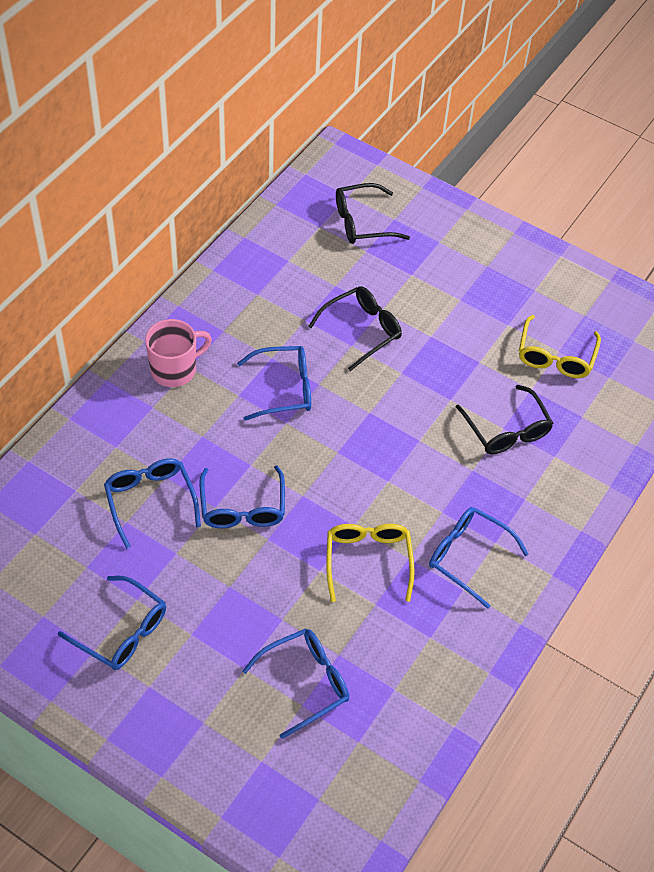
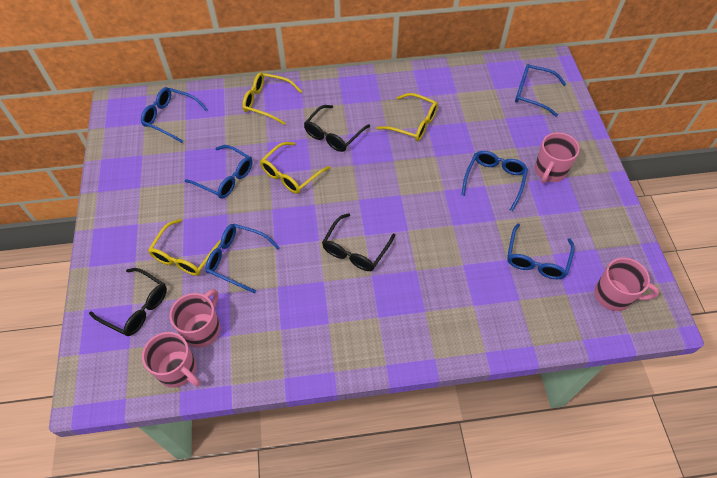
pink mug: [145,319,212,387] = 1 -> [142,332,200,388] [170,289,220,348] [535,132,580,183] [594,258,659,311] = 4
yellow glasses: [326,524,415,602] [519,315,601,378] = 2 -> [148,219,221,276] [242,72,302,125] [260,142,331,194] [377,93,438,141] = 4

